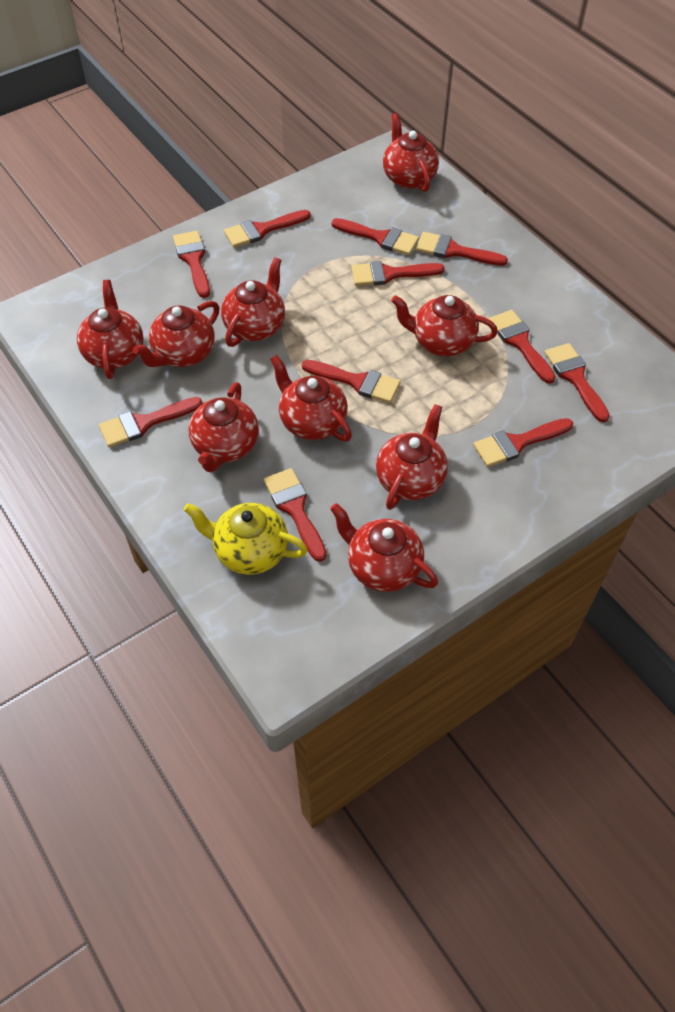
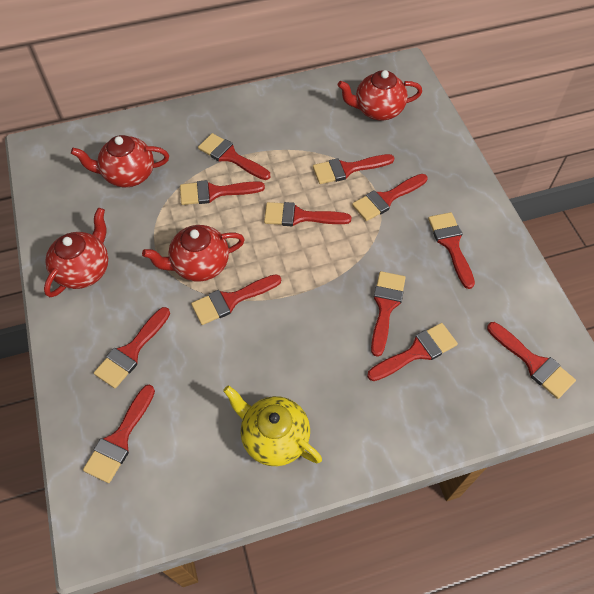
red brush: [99,397,203,448] [173,231,210,298] [224,210,311,248] [264,468,327,562] [302,360,401,403] [331,218,419,255] [351,261,445,286] [416,232,508,266] [473,418,573,467] [489,310,556,384] [544,343,610,423] = 11 -> [83,385,155,483] [94,307,170,388] [180,180,265,205] [191,274,281,325] [198,133,270,180] [264,202,351,226] [313,154,394,184] [352,174,427,221] [367,323,458,381] [371,271,406,357] [428,212,475,289] [487,322,576,399] = 12
red teapot: [77,280,144,379] [133,301,220,367] [189,382,259,472] [221,257,285,347] [270,355,352,441] [330,503,438,592] [376,404,448,510] [383,113,439,192] [391,295,498,356] = 9 -> [44,208,108,297] [71,135,169,187] [142,225,245,281] [338,70,422,120] = 4

